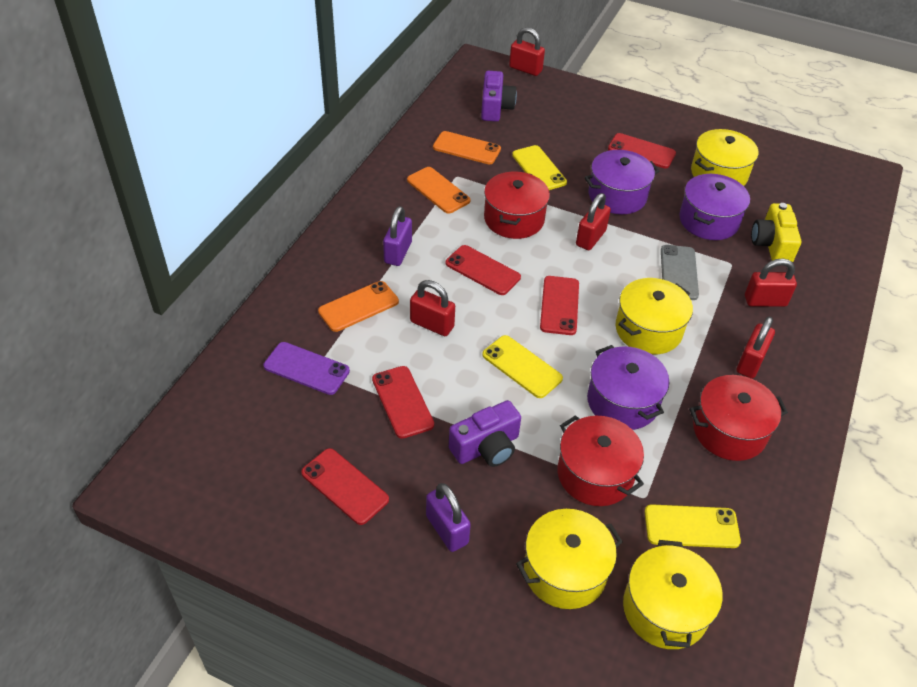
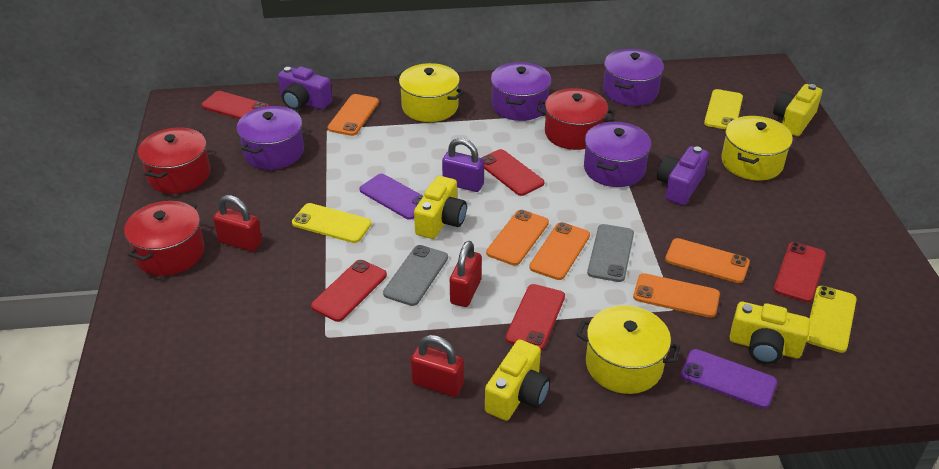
grey phone: [661,245,699,300] = 1 -> [383,245,448,306] [587,224,634,282] = 2
orange phone: [318,281,399,332] [407,167,471,214] [433,131,501,165] = 3 -> [328,94,379,136] [486,210,549,266] [529,222,590,280] [633,273,720,318] [665,238,750,283] = 5
purple padlock: [383,206,412,266] [426,483,471,552] = 2 -> [442,138,484,192] = 1
purple phone: [264,342,350,395] = 1 -> [359,174,423,220] [681,349,777,409] = 2
purple pot: [584,150,659,214] [587,345,669,430] [679,174,750,240] = 3 -> [237,106,304,170] [491,62,551,121] [584,122,651,187] [603,49,664,106] = 4
red padlock: [410,280,455,336] [509,27,545,76] [576,193,611,250] [737,316,775,378] [745,258,797,307] = 5 -> [213,195,262,251] [411,335,464,397] [450,241,482,307] = 3
yellow camera: [751,203,801,262] = 1 -> [414,176,467,239] [485,340,550,421] [730,302,810,364] [773,84,822,136] = 4
yellow pot: [516,509,623,609] [616,278,693,354] [623,540,723,649] [691,129,758,186] = 4 -> [395,63,464,122] [577,305,680,394] [721,116,793,180] = 3

